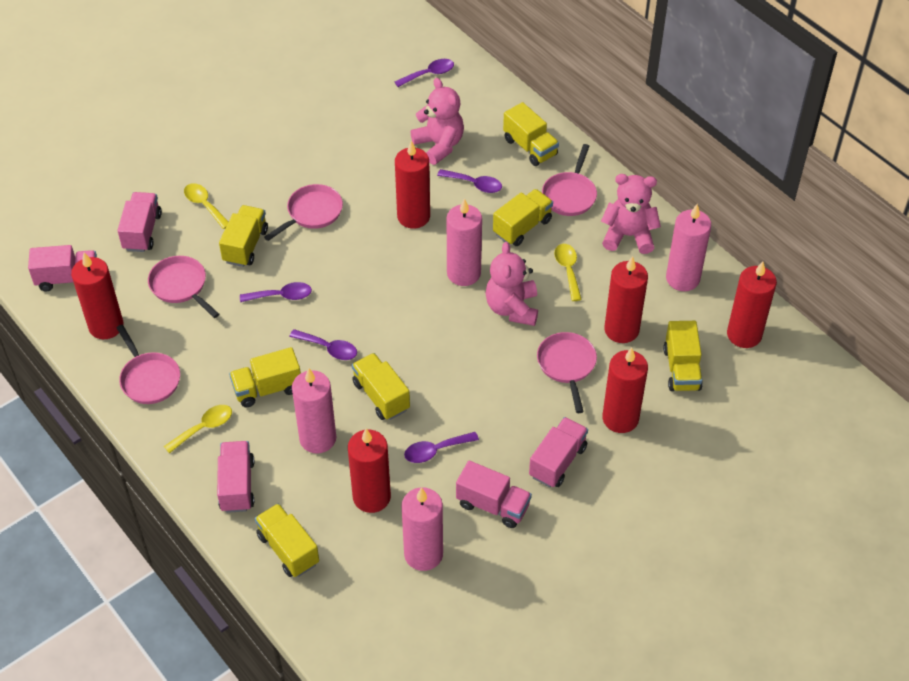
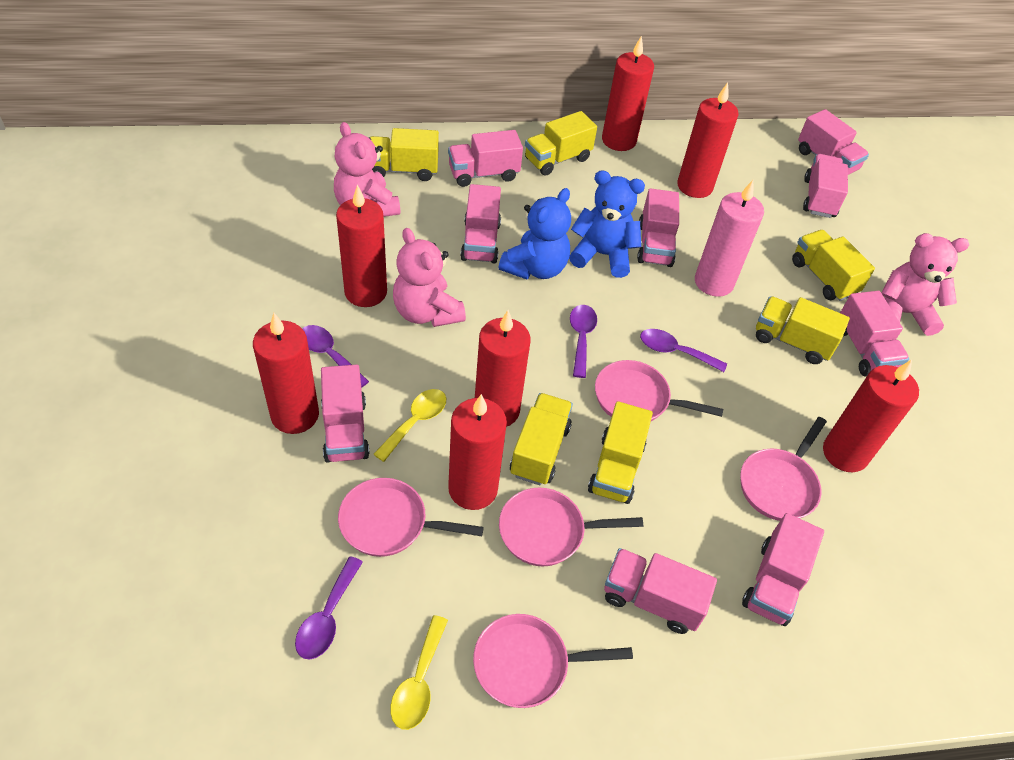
blue teddy bear: none = 0 -> [499,188,571,279] [569,170,645,278] = 2
pink candle: [292,368,336,454] [402,487,443,571] [447,198,482,286] [666,204,711,291] = 4 -> [695,180,764,297] = 1
pink truck: [28,245,97,291] [117,192,162,252] [217,441,254,513] [456,461,532,528] [529,417,588,487] = 5 -> [321,365,370,463] [448,130,523,187] [460,184,501,263] [604,548,717,634] [637,188,679,267] [742,513,824,626] [798,109,869,175] [803,154,848,218] [840,291,909,376] = 9
purple spoon: [240,282,312,302] [289,329,357,360] [395,59,454,87] [404,432,479,463] [437,169,502,193] = 5 -> [295,556,363,660] [302,325,369,388] [570,305,597,378] [640,329,727,372] = 4
red candle: [71,253,124,339] [348,429,391,513] [395,140,430,229] [602,347,648,433] [604,256,648,343] [727,261,777,348] = 6 -> [253,313,319,434] [336,185,387,307] [448,394,507,510] [475,310,530,427] [602,35,654,151] [677,82,739,198] [823,360,919,472] = 7
yellow spoon: [164,405,232,454] [184,183,228,229] [554,244,582,301] = 3 -> [373,389,446,462] [390,615,448,730] = 2
yellow truck: [219,205,268,267] [229,347,301,407] [255,503,319,577] [352,353,410,420] [493,189,553,246] [503,102,559,166] [663,321,703,391] = 7 -> [369,128,439,181] [510,393,573,485] [525,111,597,176] [588,401,653,504] [756,296,850,364] [792,230,875,301] = 6

